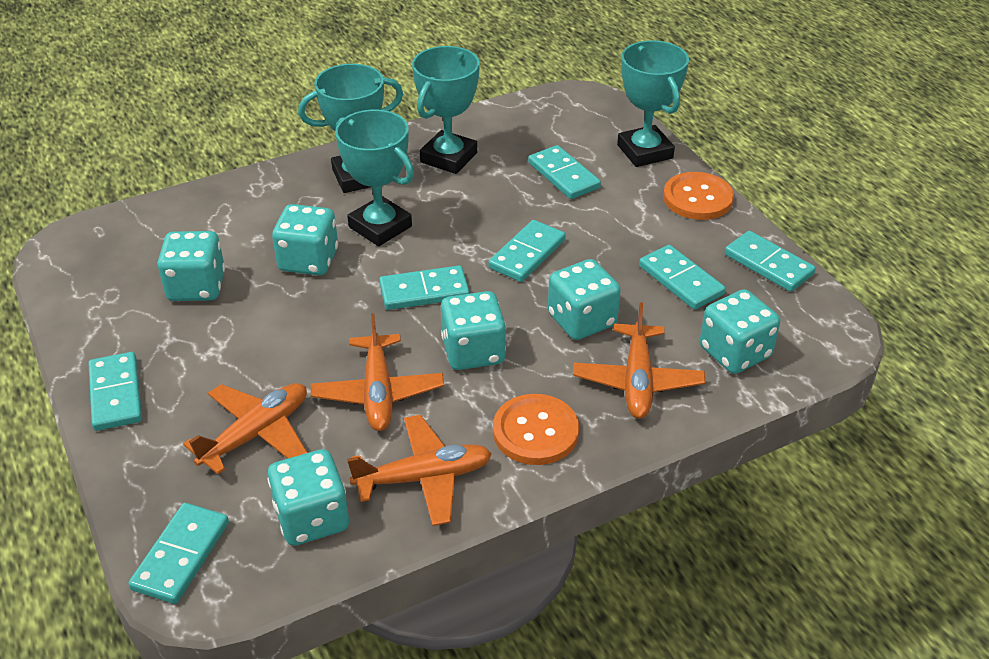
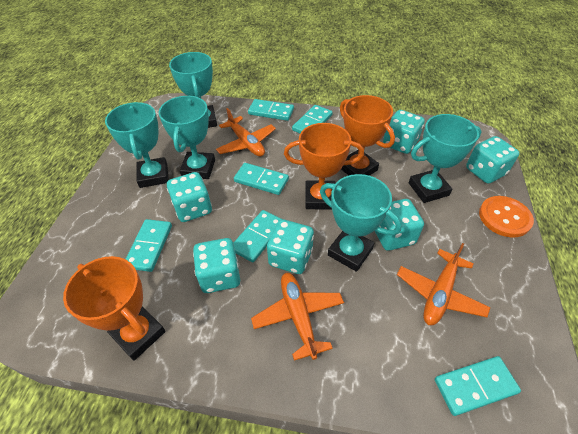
orange button: [493,394,579,465] [663,172,734,220] = 2 -> [479,196,534,238] = 1
orange plane: [183,383,308,474] [311,313,444,431] [347,415,492,526] [573,302,705,419] = 4 -> [216,108,276,157] [251,273,344,361] [397,243,491,325] = 3
orange trophy: none = 0 -> [63,256,166,361] [284,123,364,210] [340,95,395,176] = 3
turquoise domino: [88,352,142,431] [128,503,229,604] [379,265,470,310] [488,220,566,282] [528,145,601,199] [639,245,726,310] [725,231,816,292] = 7 -> [126,219,172,272] [234,163,289,195] [234,210,281,262] [248,99,294,121] [292,105,333,133] [435,356,521,416] = 6
turquoise trophy: [298,64,403,193] [335,110,414,246] [412,46,480,174] [617,40,689,167] = 4 -> [105,102,169,188] [159,96,215,179] [169,52,217,128] [320,174,402,272] [409,114,481,203] = 5

